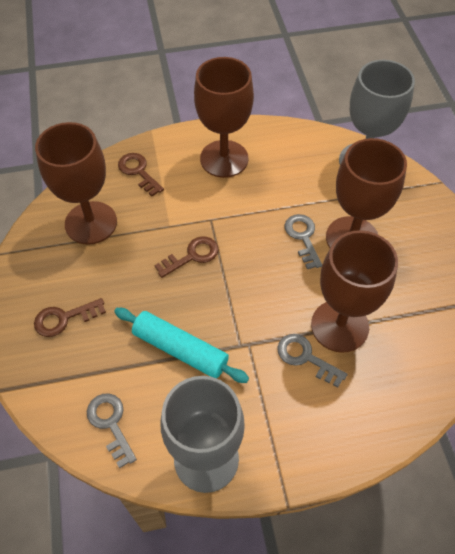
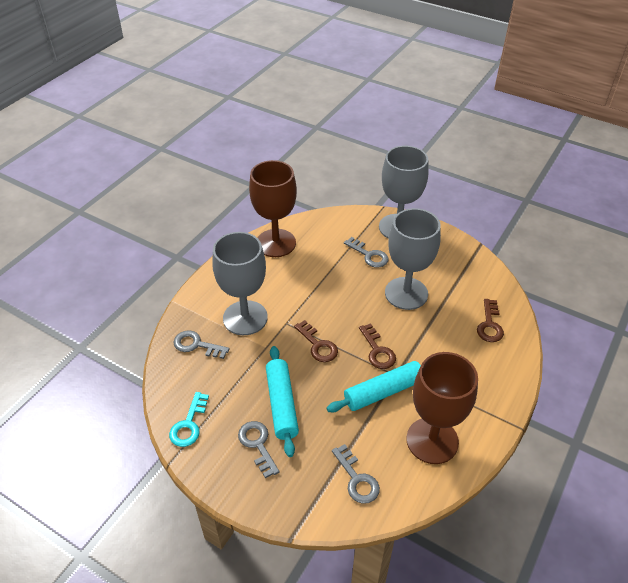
brown goblet: [35,122,117,245] [194,57,254,178] [311,230,398,353] [326,138,407,248] = 4 -> [249,160,297,257] [407,352,478,464] = 2
grey goblet: [161,376,245,493] [339,60,415,165] = 2 -> [212,232,268,335] [379,146,429,239] [385,208,441,310] = 3
grey key: [87,393,137,468] [278,334,348,388] [284,214,322,269] = 3 -> [174,330,230,359] [238,421,279,478] [332,444,380,504] [344,237,389,268] = 4
turquoise key: none = 0 -> [169,392,209,447] = 1
turquoise rolling pin: [114,308,249,383] = 1 -> [266,346,299,457] [327,361,421,413] = 2

